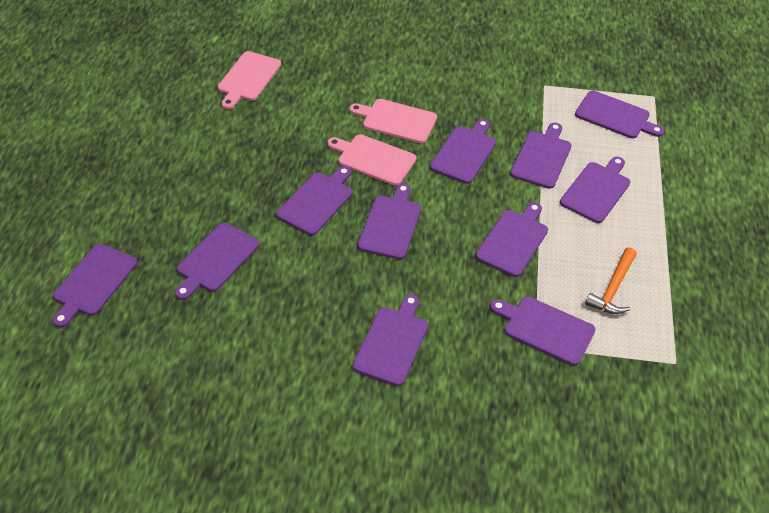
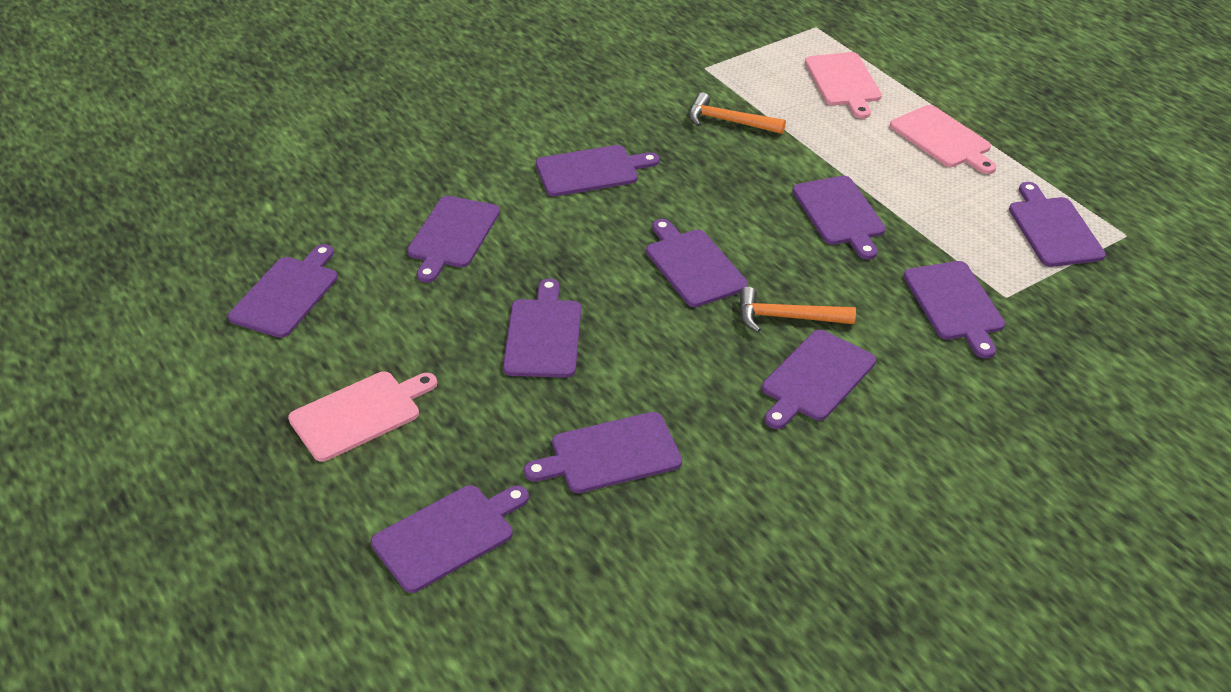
orange hammer: [585,248,637,314] = 1 -> [689,92,786,134] [739,287,856,332] = 2

